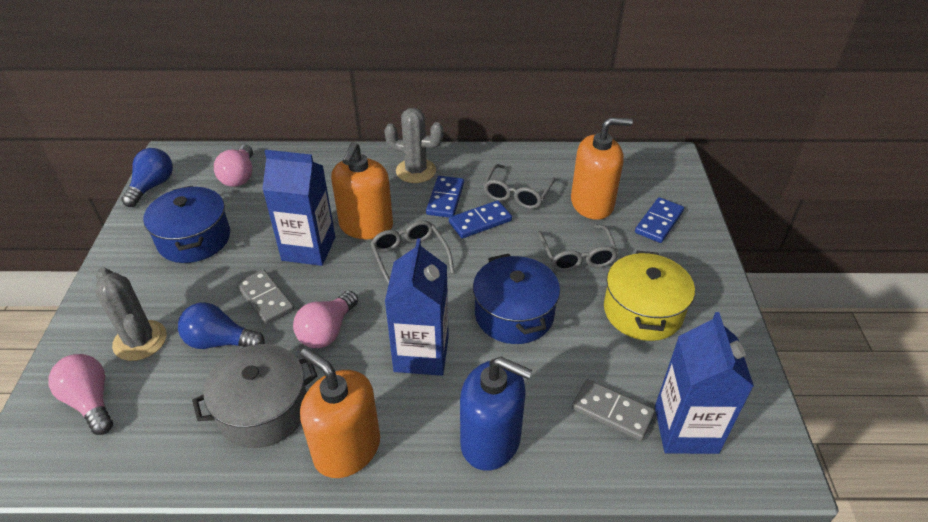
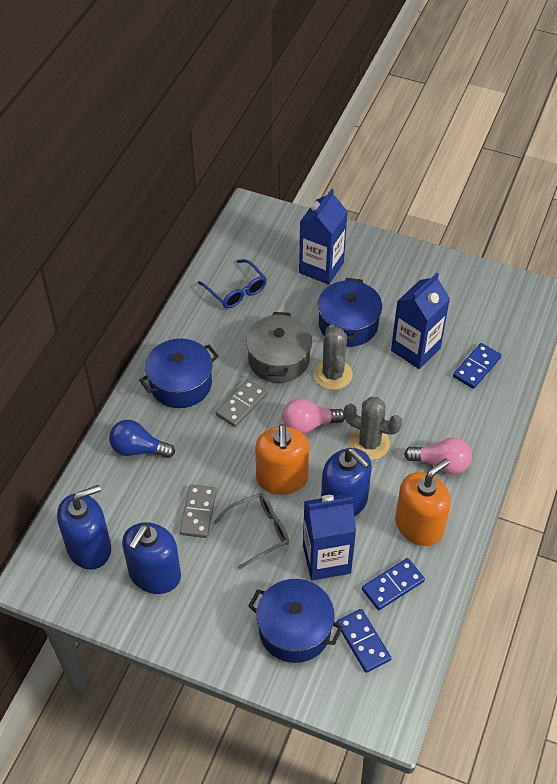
blue glasses: none = 0 -> [198,259,267,309] = 1
blue light bulb: [121,148,173,207] [178,302,265,349] = 2 -> [109,420,175,458] = 1
blue pot: [143,186,230,263] [473,254,560,344] = 2 -> [139,338,219,408] [248,579,343,663] [318,278,382,347] = 3
blue soap dispenser: [460,357,532,471] = 1 -> [57,485,111,570] [122,522,181,594] [321,448,372,517] = 3
grey glasses: [370,220,455,285] [483,164,556,209] [538,225,618,272] = 3 -> [214,493,289,570] = 1
orange soap dispenser: [300,348,380,478] [331,142,393,239] [571,117,633,220] = 3 -> [255,424,309,495] [395,459,451,546] = 2
pink light bulb: [48,354,113,435] [214,145,253,187] [293,291,358,348] = 3 -> [282,398,345,434] [404,437,472,474] = 2
yellow pot: [604,251,695,341] = 1 -> none = 0

